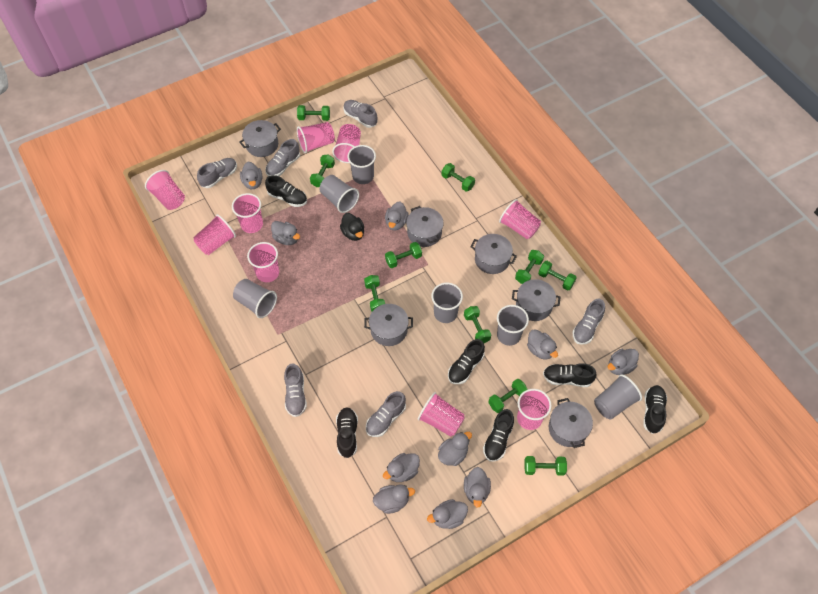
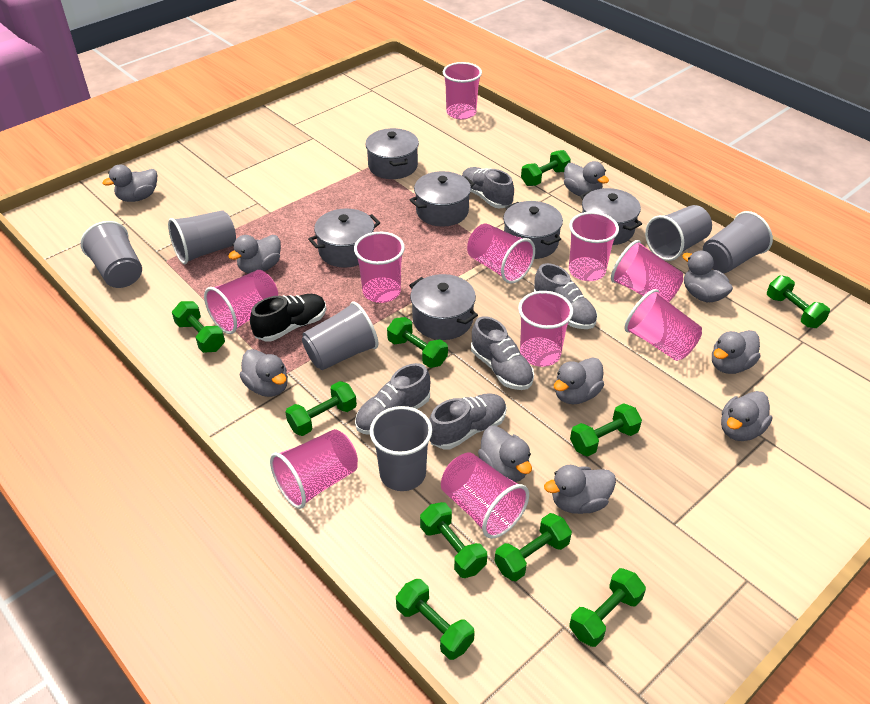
black duck: [340,213,364,241] = 1 -> none = 0
black shoe: [265,175,307,207] [336,407,358,458] [448,339,485,384] [483,409,514,462] [543,363,597,387] [643,385,667,434] = 6 -> [250,294,326,341] = 1
grey shoe: [197,158,237,188] [266,139,300,176] [284,364,307,417] [343,100,377,128] [366,391,406,437] [573,299,605,345] = 6 -> [355,363,430,435] [429,393,507,450] [462,167,514,209] [471,316,534,390] [534,263,597,329] = 5
pink cup: [145,170,185,210] [193,214,236,255] [232,193,263,233] [247,242,279,282] [297,122,335,153] [332,124,361,163] [418,392,465,437] [499,199,541,239] [517,389,552,430] = 9 -> [204,270,278,334] [270,429,358,509] [354,232,405,303] [441,452,529,539] [443,62,482,120] [467,224,535,284] [518,291,573,367] [569,212,619,281] [611,240,684,302] [624,289,702,361] = 10

